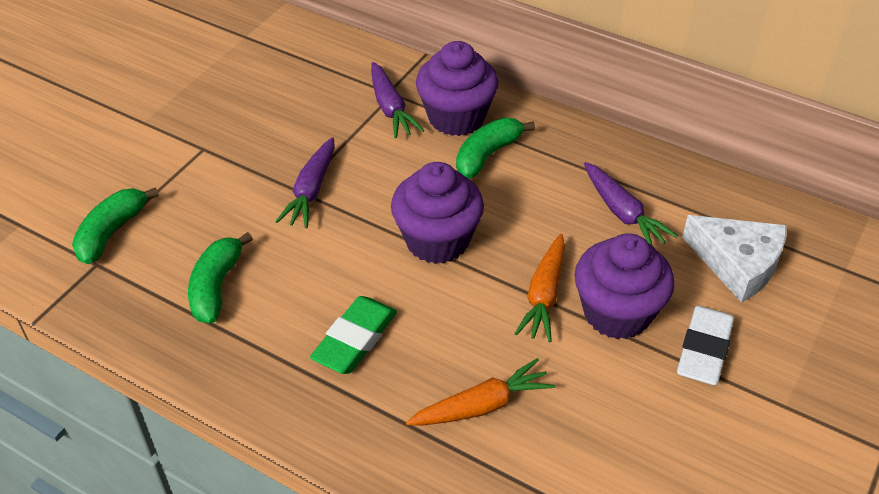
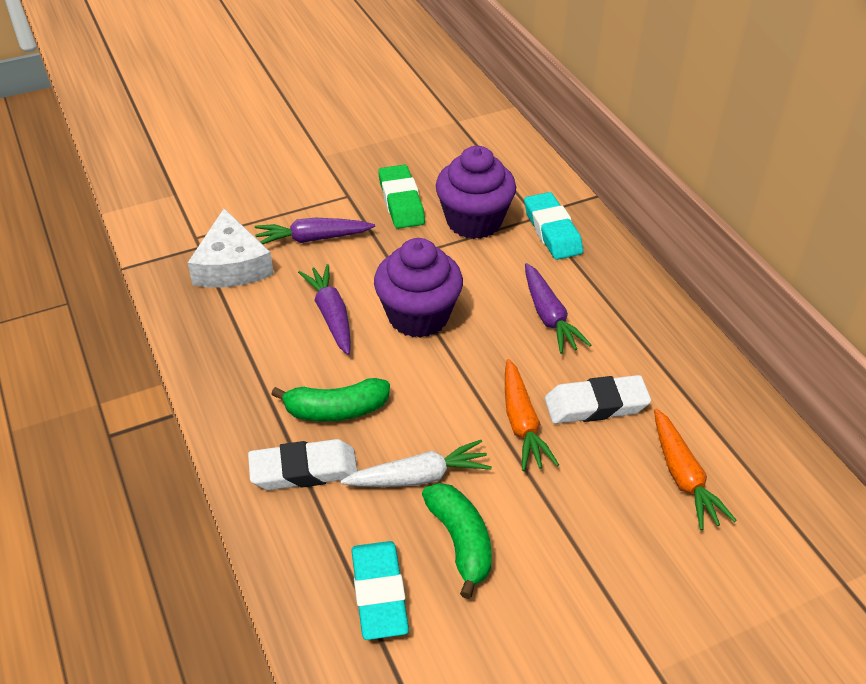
green banana: [72,187,159,264] [188,232,253,323] [456,118,535,179] = 3 -> [271,378,390,422] [422,483,491,599] = 2
purple cupcake: [391,162,484,264] [416,41,498,136] [574,233,675,339] = 3 -> [374,238,463,338] [435,146,516,239] = 2
turquoise eraser: none = 0 -> [351,541,409,640] [524,192,583,260] = 2
white carrot: none = 0 -> [341,440,492,487] = 1
white eraser: [677,306,734,385] = 1 -> [248,439,358,490] [545,375,651,424] = 2

